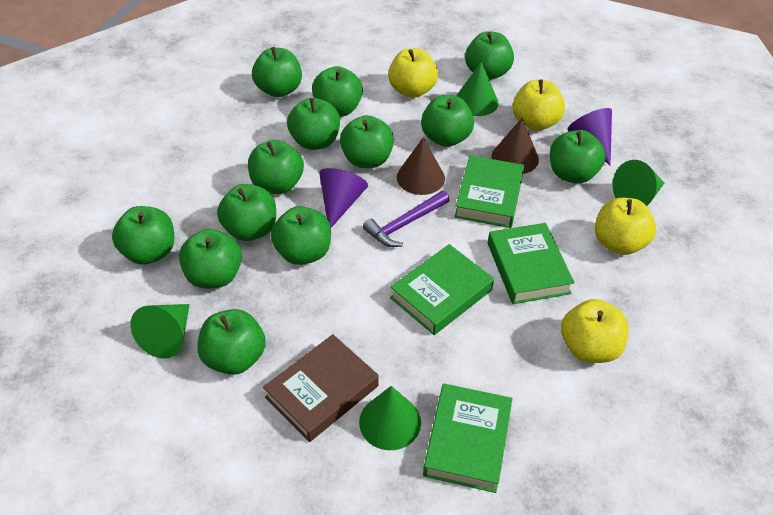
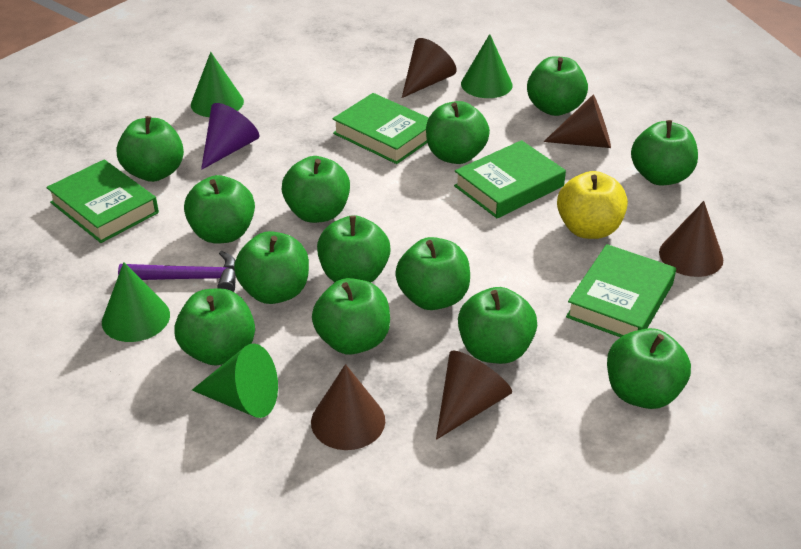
brown book: [263,334,379,442] = 1 -> none = 0
brown cone: [397,137,445,195] [492,118,539,174] = 2 -> [311,364,385,450] [402,38,457,98] [436,350,512,440] [544,95,611,148] [659,201,723,277] = 5
purple cone: [319,168,368,228] [568,108,612,165] = 2 -> [201,103,259,170] = 1
yellow apple: [388,48,438,98] [513,79,565,131] [561,299,629,363] [595,198,656,255] = 4 -> [557,171,628,239] = 1

